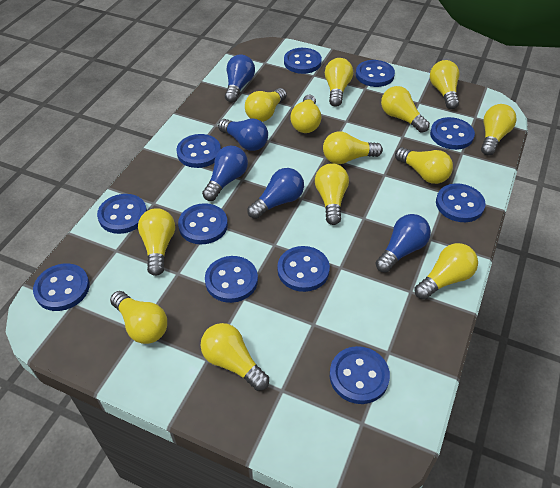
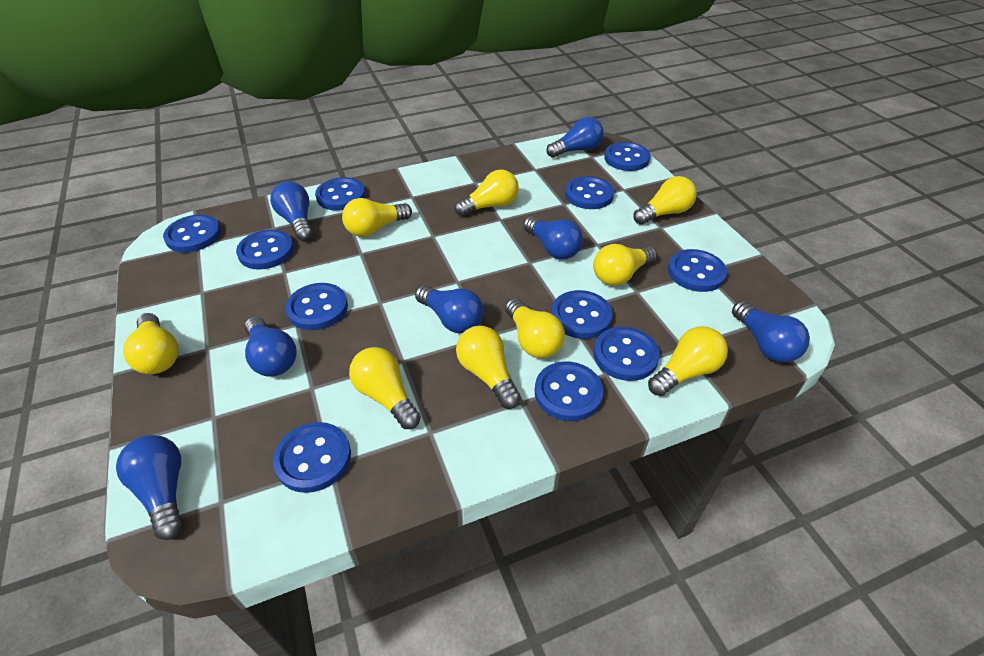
blue light bulb: [202,146,248,201] [218,119,268,151] [225,54,255,102] [247,168,304,219] [375,214,431,273] = 5 -> [116,435,183,540] [244,316,296,377] [270,181,313,241] [415,285,484,333] [523,216,583,259] [546,117,604,158] [732,301,810,362] = 7
yellow light bulb: [110,291,167,344] [138,208,175,276] [201,323,269,391] [245,88,287,122] [290,95,321,133] [315,163,349,225] [323,131,383,164] [325,58,353,107] [381,86,430,133] [395,147,453,184] [414,243,478,300] [430,60,459,109] [481,104,517,155] = 13 -> [123,313,179,374] [342,198,412,237] [349,347,421,429] [454,169,519,216] [456,326,521,409] [505,298,565,358] [593,244,657,286] [633,176,697,225] [648,327,728,396] = 9

